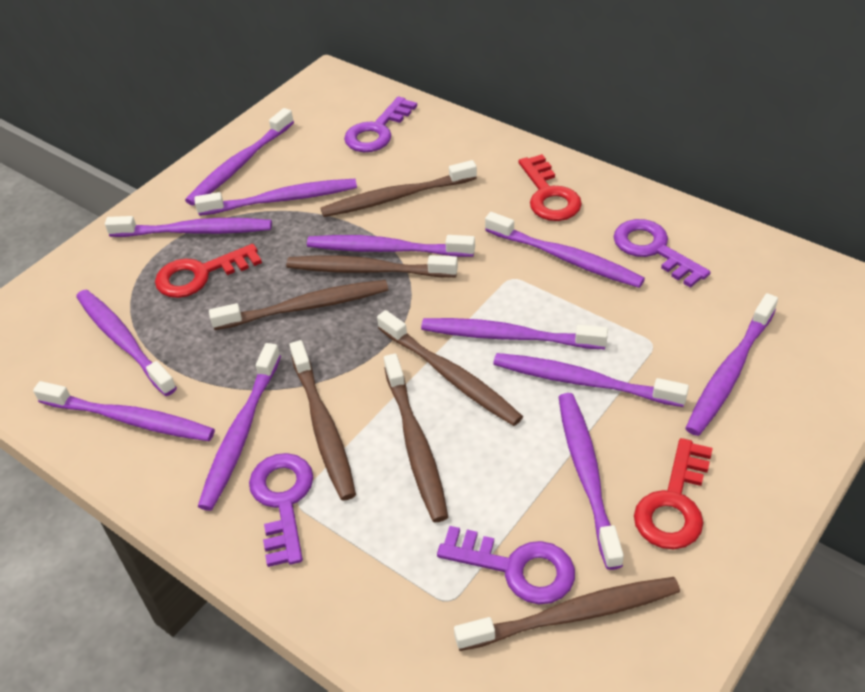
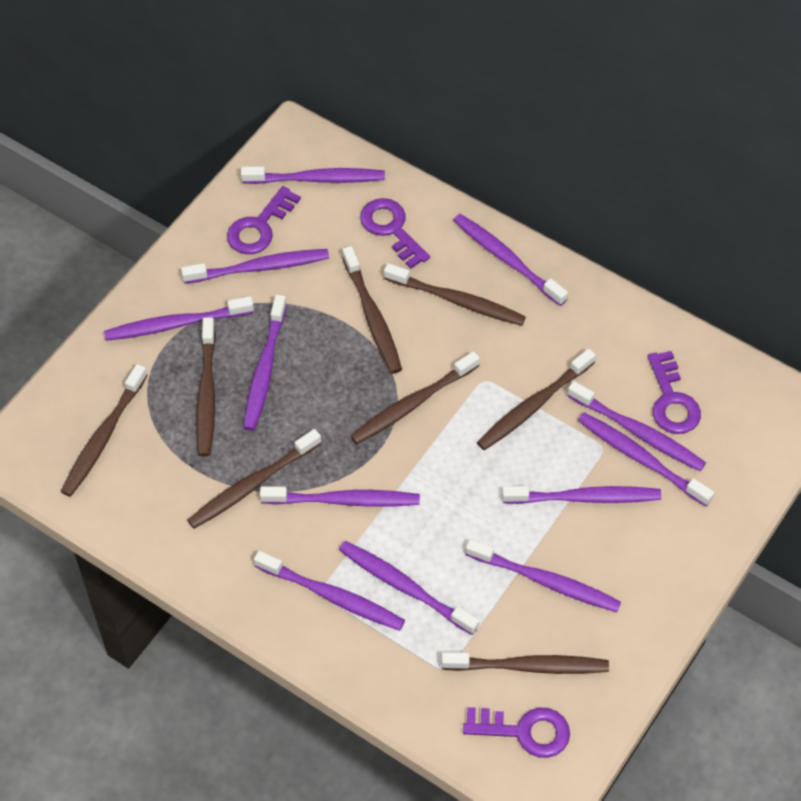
brown toothbrush: [209,280,388,330] [286,255,458,278] [289,340,356,501] [320,160,477,217] [377,310,523,426] [384,353,448,522] [454,577,680,651] = 7 -> [61,364,148,497] [187,429,321,529] [196,317,216,457] [342,246,402,374] [351,351,480,444] [384,263,526,326] [441,652,609,674] [477,349,596,450] = 8
red key: [155,244,262,298] [518,154,582,221] [634,438,713,549] = 3 -> none = 0

